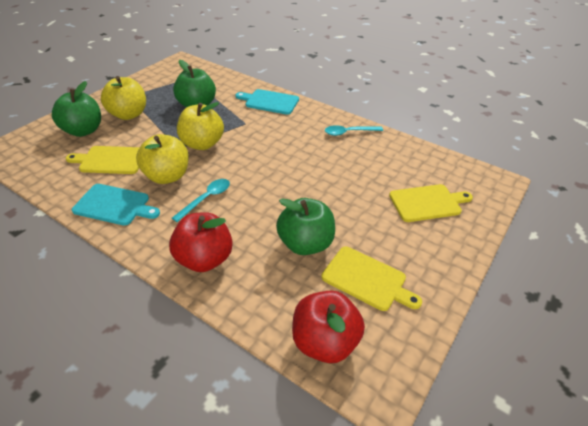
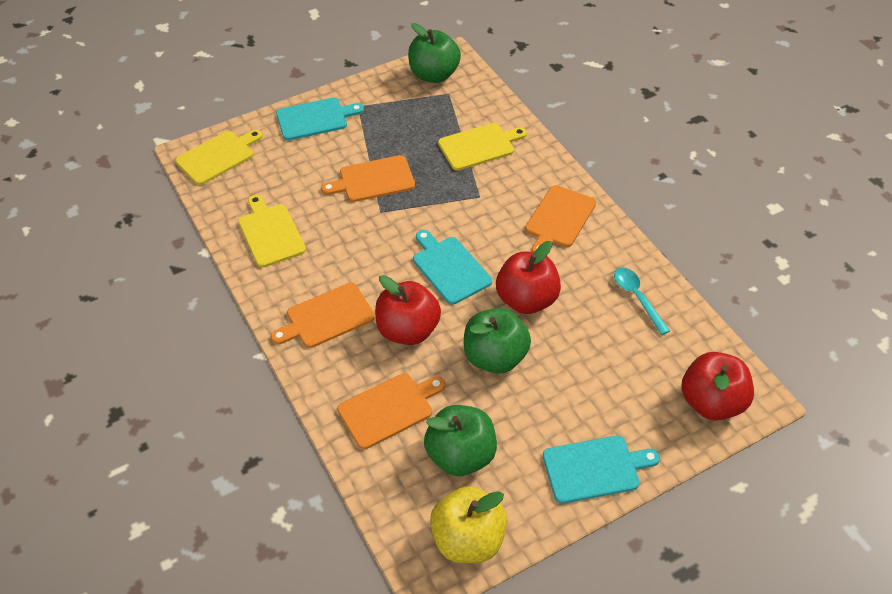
orange cutting board: none = 0 -> [271,283,375,348] [321,155,415,202] [337,373,445,449] [525,185,596,252] = 4
red apple: [169,212,233,272] [292,290,365,363] = 2 -> [375,275,441,345] [496,241,561,314] [681,352,754,420] = 3
turquoise cutting board: [72,184,160,225] [235,89,299,115] = 2 -> [276,98,364,140] [413,230,492,305] [543,436,660,504] = 3
turquoise spoon: [172,179,230,222] [325,125,383,136] = 2 -> [614,267,670,335] = 1
yellow apple: [101,76,146,120] [136,134,189,184] [177,102,224,150] = 3 -> [430,486,508,563] = 1

